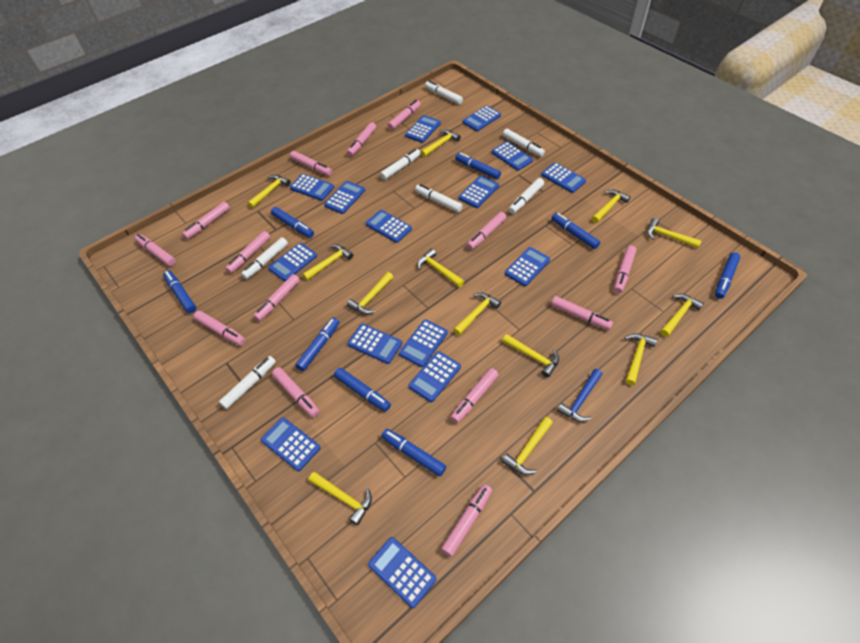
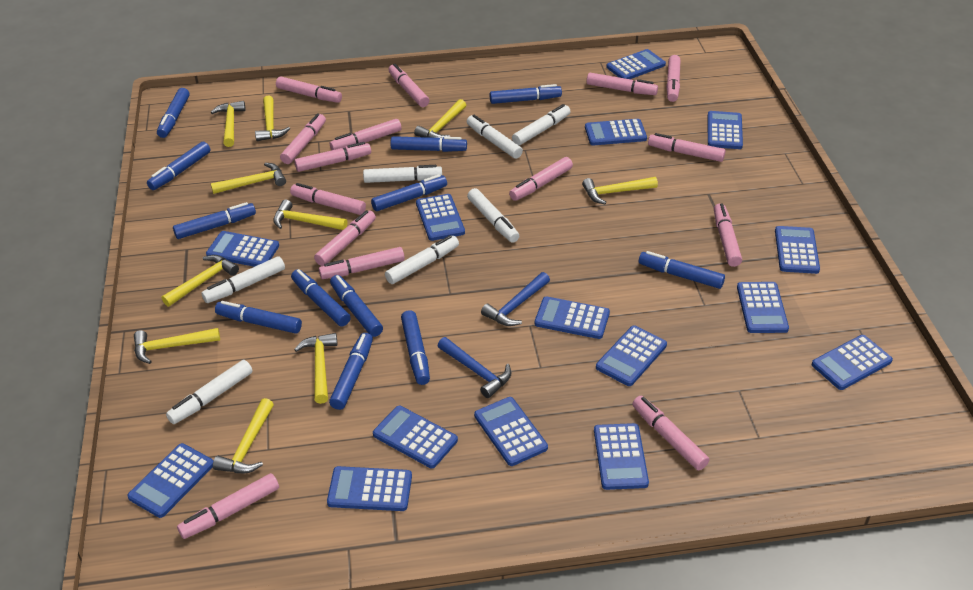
blue hammer: [557,369,602,422] = 1 -> [438,337,511,398] [481,272,550,326] = 2
blue marker: [163,270,196,313] [271,207,314,238] [295,318,339,371] [334,368,391,412] [381,429,446,476] [455,152,501,179] [551,213,600,249] [715,252,740,299] = 8 -> [147,142,211,190] [157,88,190,138] [173,202,256,239] [215,301,302,334] [291,269,351,326] [329,333,373,410] [330,275,383,337] [371,174,447,211] [391,136,467,152] [401,310,430,385] [490,84,562,104] [639,251,725,289] = 12
pink marker: [135,234,176,266] [182,202,230,239] [194,311,245,346] [225,231,270,274] [253,274,300,321] [272,367,320,418] [290,151,332,176] [347,122,376,156] [388,100,421,130] [441,484,492,557] [451,368,499,423] [467,212,506,250] [551,296,613,330] [614,246,637,293] = 14 -> [177,473,279,539] [276,76,342,103] [280,113,326,164] [290,183,366,215] [294,142,371,172] [314,210,376,266] [319,247,405,279] [330,119,402,150] [389,64,430,107] [509,157,573,201] [587,73,658,95] [632,396,709,470] [648,133,725,162] [666,55,681,102] [714,203,742,267] = 15
yellow hammer: [248,175,291,208] [303,244,353,281] [308,472,372,525] [347,272,393,314] [417,249,464,287] [421,130,461,157] [453,292,501,335] [501,417,553,475] [502,334,559,377] [592,190,631,223] [625,333,657,385] [647,218,701,248] [660,294,704,337] = 13 -> [134,328,220,364] [162,255,239,307] [211,101,246,147] [211,163,286,194] [213,398,274,473] [255,96,290,141] [273,200,347,230] [294,333,338,404] [414,99,466,139] [582,177,658,204] = 10

